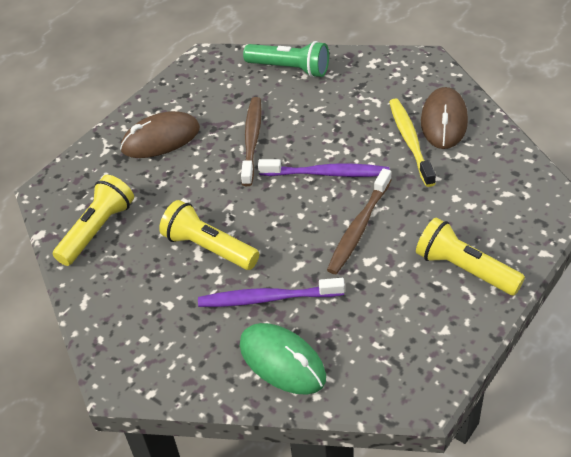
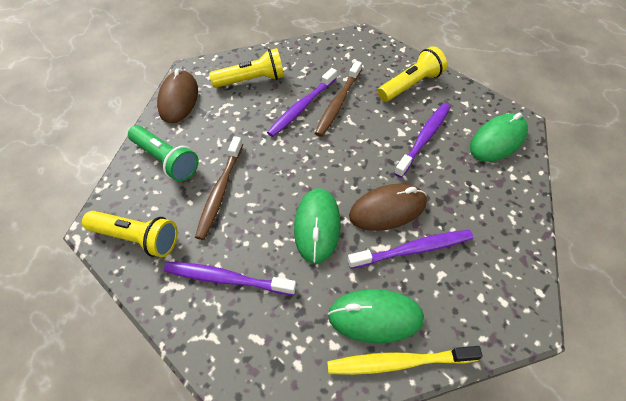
green mouse: [240,323,326,395] = 1 -> [294,188,341,264] [328,289,424,343] [470,112,528,162] = 3
purple toothbrush: [198,278,345,307] [258,159,390,177] = 2 -> [164,262,296,295] [267,68,337,137] [348,230,473,269] [394,103,450,178] = 4

